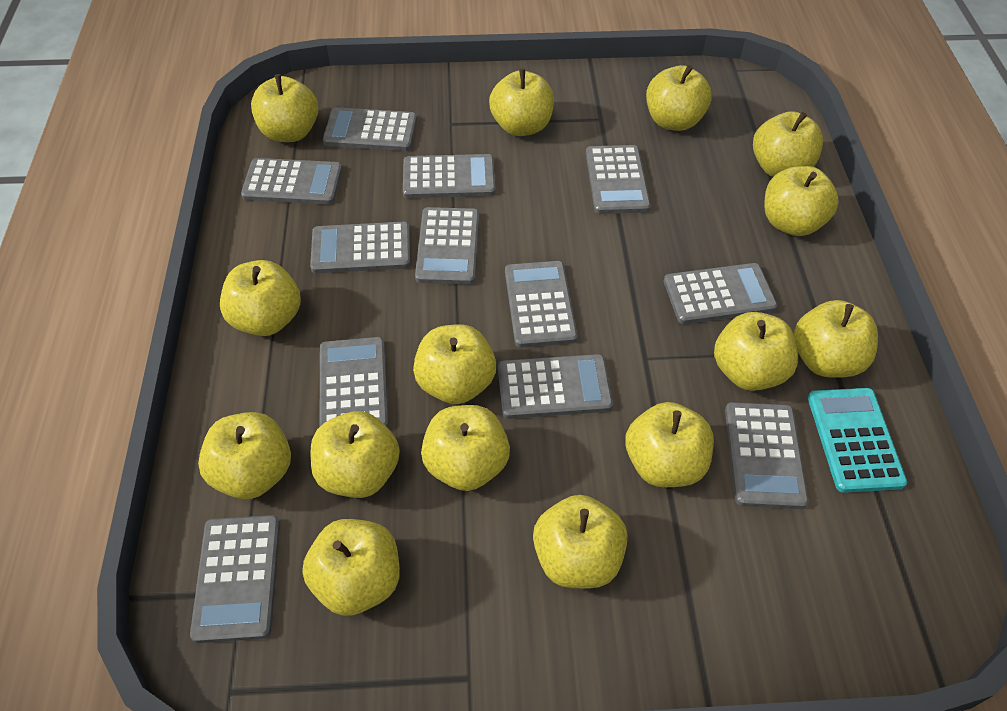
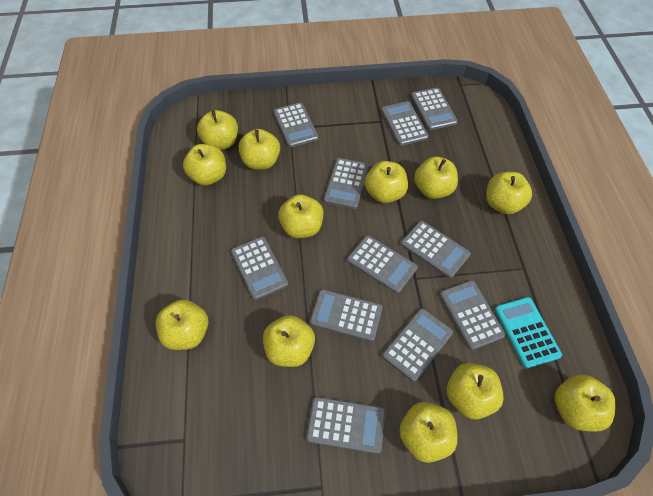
grey calculator: [190,515,280,643] [241,158,342,205] [310,222,410,273] [319,337,388,428] [323,107,417,151] [403,154,495,198] [415,207,479,285] [498,354,613,419] [505,261,578,348] [586,145,651,214] [664,263,777,324] [725,402,809,509] = 12 -> [231,236,288,300] [274,103,319,147] [306,397,385,454] [310,289,383,341] [324,158,369,209] [347,235,418,294] [381,101,429,146] [382,308,453,382] [401,221,471,278] [411,88,458,130] [440,280,506,350] = 11
yellow apple: [198,412,291,499] [220,260,301,336] [251,74,318,142] [302,519,400,616] [311,411,400,498] [413,324,496,404] [421,405,510,491] [489,68,554,136] [533,495,628,588] [625,402,714,487] [646,65,712,131] [714,312,798,391] [753,111,823,177] [764,166,839,236] [794,300,878,378] = 15 -> [156,299,208,350] [183,144,226,186] [197,110,238,150] [238,129,280,170] [263,315,315,367] [278,194,324,238] [365,161,408,203] [399,402,458,463] [414,157,458,199] [447,363,504,419] [486,172,532,215] [555,374,616,432] = 12

